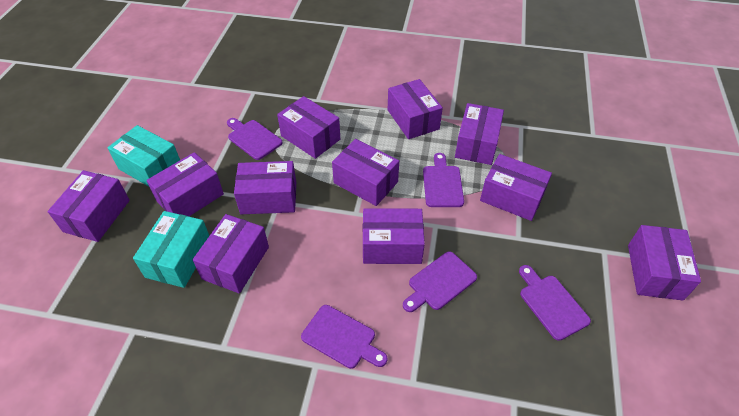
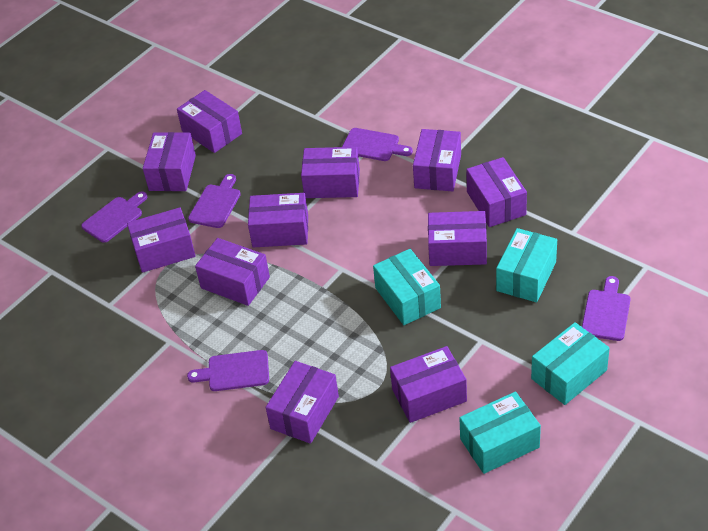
turquoise box: [107,125,180,187] [133,211,209,288] = 2 -> [373,249,441,325] [459,392,541,474] [496,228,557,302] [531,322,610,405] = 4

